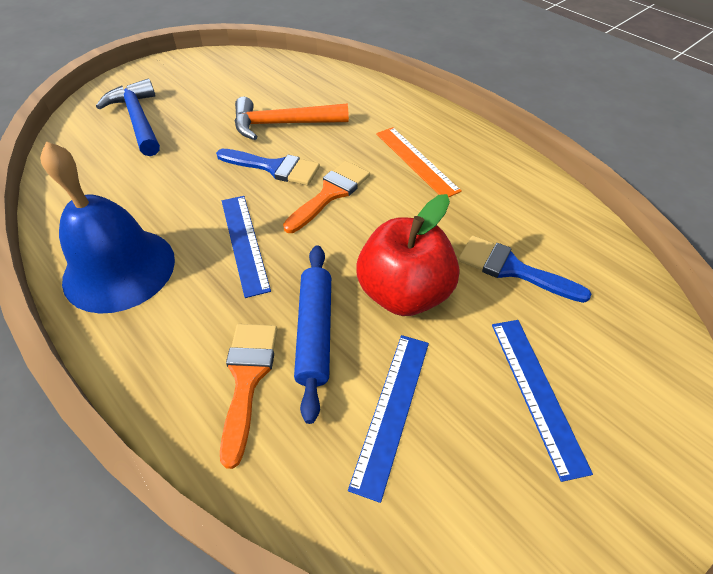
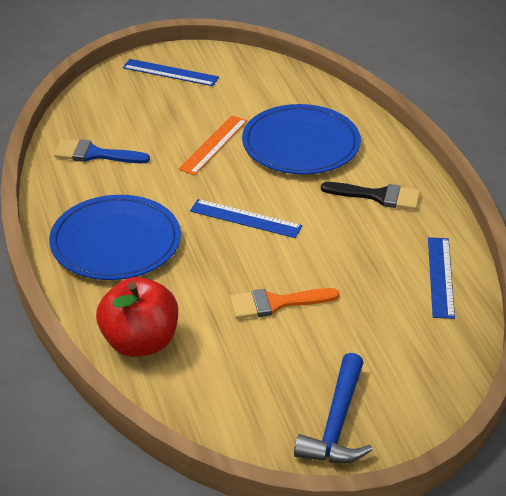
black brush: none = 0 -> [321,182,420,210] = 1
blue bell: [40,141,175,314] = 1 -> none = 0
blue brush: [216,149,320,185] [458,236,591,303] = 2 -> [54,139,150,163] = 1
blue plate: none = 0 -> [49,195,181,280] [242,104,361,175] = 2
blue rolling pin: [294,245,331,424] = 1 -> none = 0
orange brush: [220,324,278,469] [283,161,370,233] = 2 -> [230,288,340,319] = 1
orange hammer: [235,97,349,140] = 1 -> none = 0

